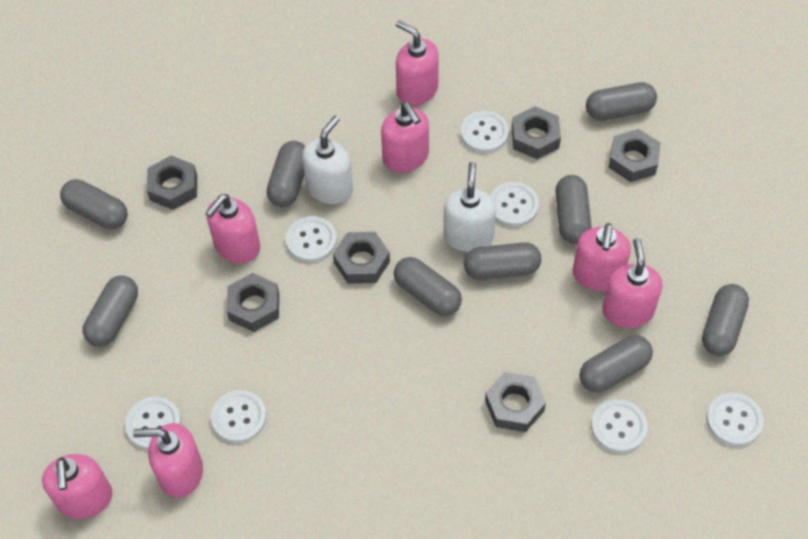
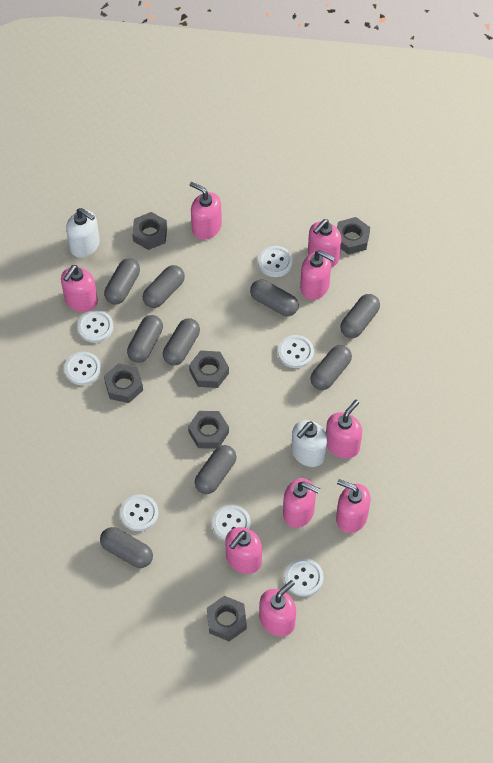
pink soap dispenser: [42,454,113,519] [133,423,203,498] [205,194,260,264] [381,102,429,173] [396,20,439,106] [573,223,631,291] [602,238,662,328] = 7 -> [61,265,98,312] [190,182,222,240] [225,527,262,574] [259,580,296,637] [283,478,320,528] [300,250,335,300] [308,219,342,267] [326,400,362,459] [336,479,371,533] = 9

